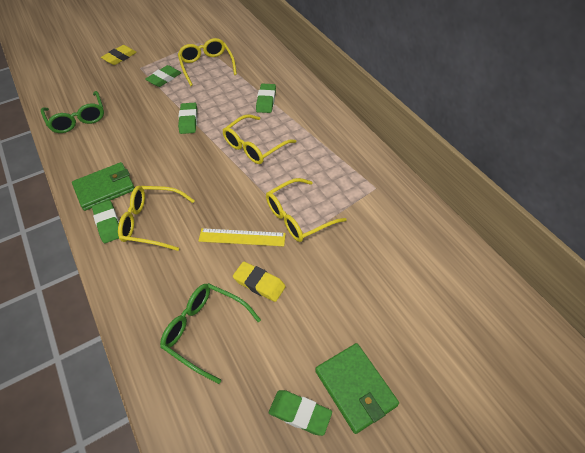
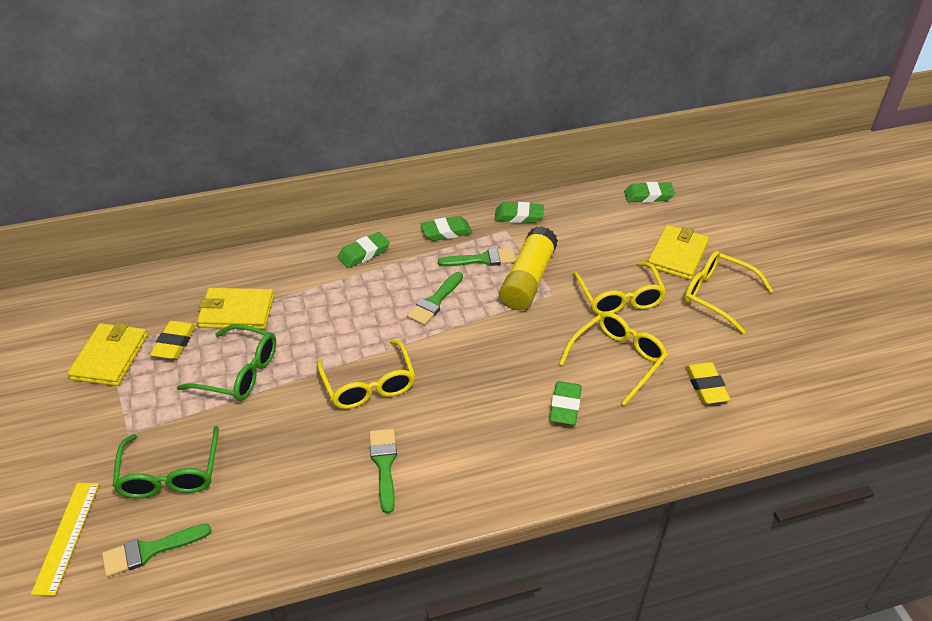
green brush: none = 0 -> [102,524,211,577] [370,429,397,514] [407,272,463,325] [438,248,516,266] = 4
green wallet: [72,162,135,211] [315,343,399,434] = 2 -> none = 0
yellow glue stick: none = 0 -> [500,226,558,310] = 1
yellow wallet: none = 0 -> [67,322,147,386] [197,288,274,329] [648,225,709,280] = 3

